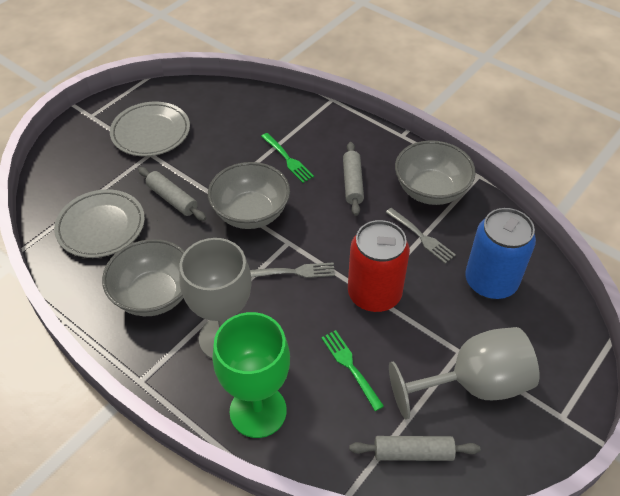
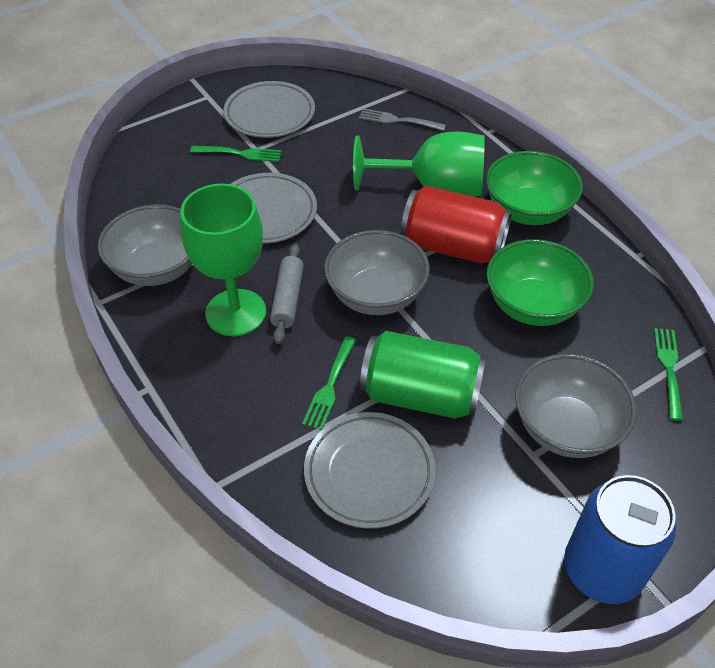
green bowl: none = 0 -> [486,151,583,225] [487,239,594,326] = 2
green can: none = 0 -> [360,331,486,419] = 1
green fork: [261,133,314,183] [321,330,384,411] = 2 -> [190,146,282,162] [302,336,356,430] [654,328,683,421] = 3
green goblet: [213,312,290,438] = 1 -> [180,184,266,336] [353,132,485,197] = 2
grey fork: [250,263,335,278] [385,208,456,264] = 2 -> [359,108,446,131] = 1
grey goblet: [179,238,252,359] [389,327,540,420] = 2 -> none = 0
grey plate: [54,189,145,258] [110,102,190,156] = 2 -> [223,81,315,138] [231,173,317,244] [304,412,436,529] = 3
grey rolling pin: [138,167,206,221] [343,142,364,216] [349,436,480,461] = 3 -> [270,243,304,344] = 1

